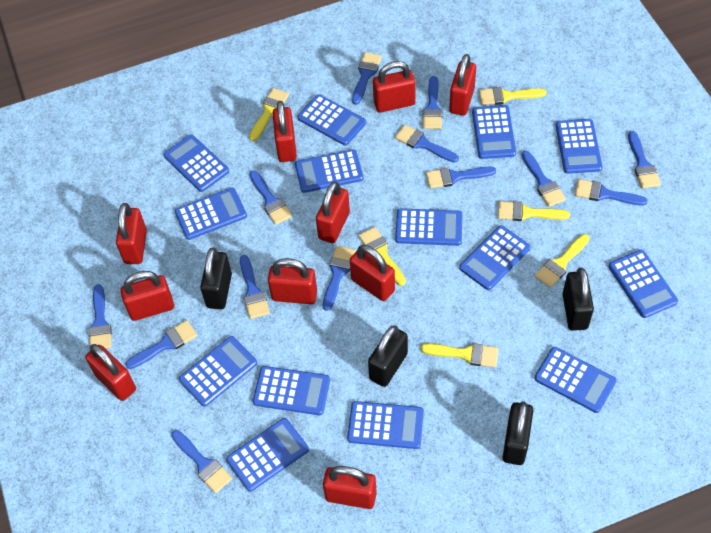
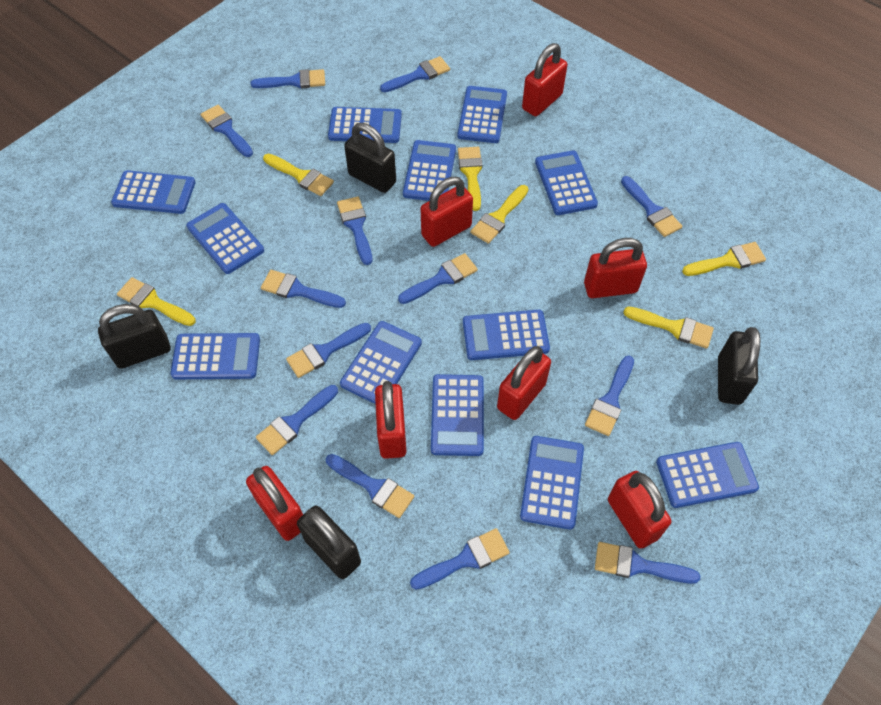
blue calculator: [163,135,229,192] [175,188,247,240] [179,336,257,407] [226,418,309,492] [253,366,330,415] [295,149,364,193] [297,94,366,146] [347,401,424,449] [395,208,463,246] [459,225,530,290] [472,105,516,159] [534,347,617,413] [556,119,603,174] [608,250,678,318] = 14 -> [111,170,195,214] [171,333,260,379] [186,203,264,274] [328,107,402,143] [340,321,422,404] [403,140,456,201] [431,374,484,456] [458,86,507,143] [463,310,550,360] [520,436,584,530] [535,150,598,215] [656,442,759,508] = 12
red padlock: [85,344,136,401] [116,203,147,264] [120,271,174,321] [268,258,317,304] [273,101,297,162] [316,181,350,243] [323,466,377,509] [350,245,395,301] [373,61,416,113] [449,54,476,116] = 10 -> [246,466,303,541] [375,381,406,459] [421,177,473,247] [497,346,551,420] [522,43,567,116] [584,238,647,298] [608,471,671,549] = 7

